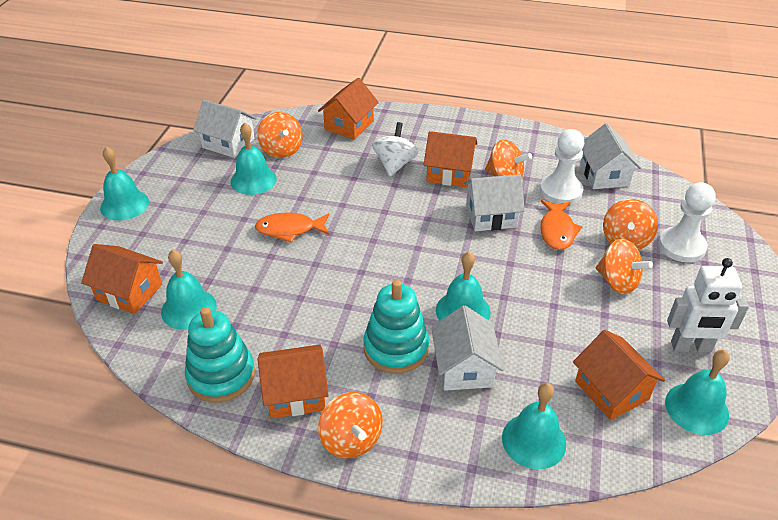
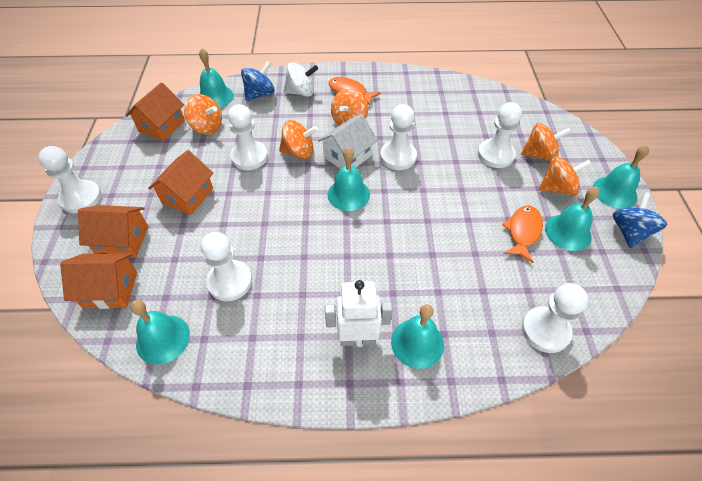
blue spinning top: none = 0 -> [241,61,275,101] [613,192,667,248] = 2
orange house: [81,244,163,314] [257,345,329,419] [318,78,379,140] [424,131,478,187] [573,330,665,420] = 5 -> [60,253,137,309] [78,205,148,257] [126,82,185,141] [148,150,213,215] = 4
turquoise stacking toy: [185,307,255,403] [363,280,429,374] = 2 -> none = 0
white house: [193,100,257,158] [431,306,504,391] [464,174,525,231] [580,123,641,189] = 4 -> [318,114,378,169] = 1
white pawn: [540,129,584,205] [658,182,716,263] = 2 -> [38,146,102,213] [201,232,252,301] [228,104,268,170] [380,104,417,170] [478,102,522,168] [522,283,588,353] = 6

